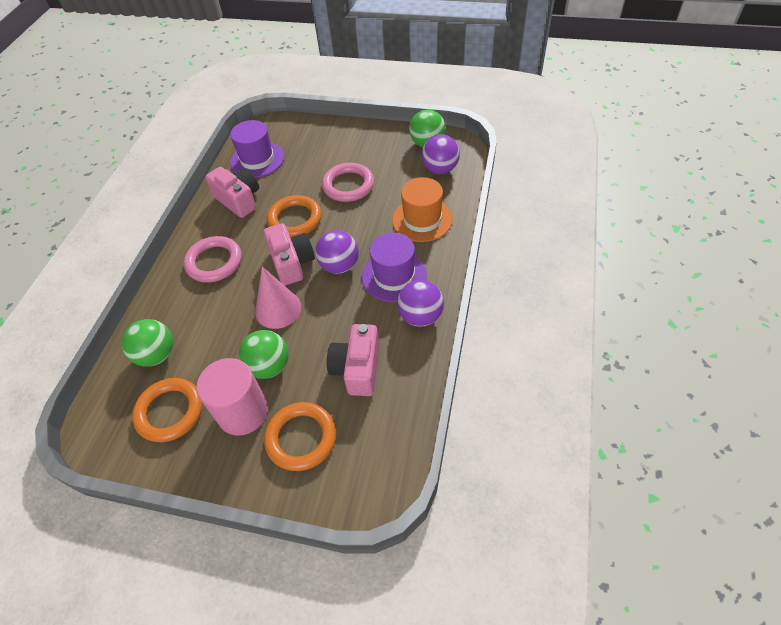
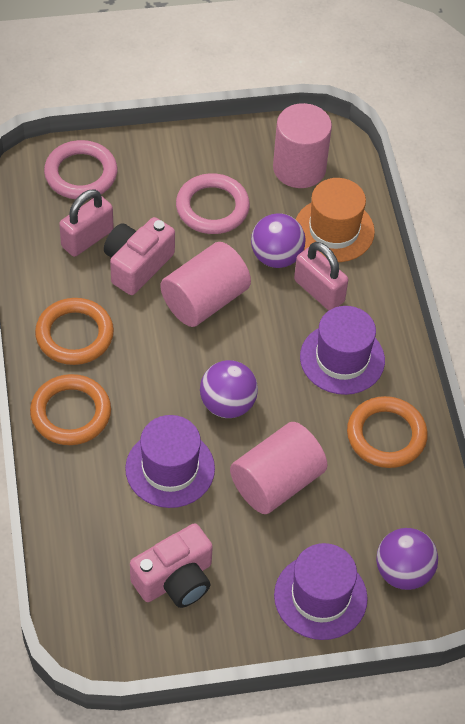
green ball: [122,319,173,367] [239,330,289,379] [409,110,446,147] = 3 -> none = 0
pink camera: [205,167,259,218] [264,223,315,286] [327,324,379,396] = 3 -> [104,217,175,295] [130,523,213,608] = 2
pink cone: [255,267,301,329] = 1 -> none = 0
pink cylinder: [197,358,268,435] = 1 -> [160,242,251,327] [230,422,327,514] [273,103,332,188] = 3
pink padlock: none = 0 -> [59,189,114,257] [294,242,348,310] = 2
purple hat: [230,120,284,178] [362,233,427,302] = 2 -> [125,415,215,508] [274,543,368,640] [300,306,385,395] = 3

